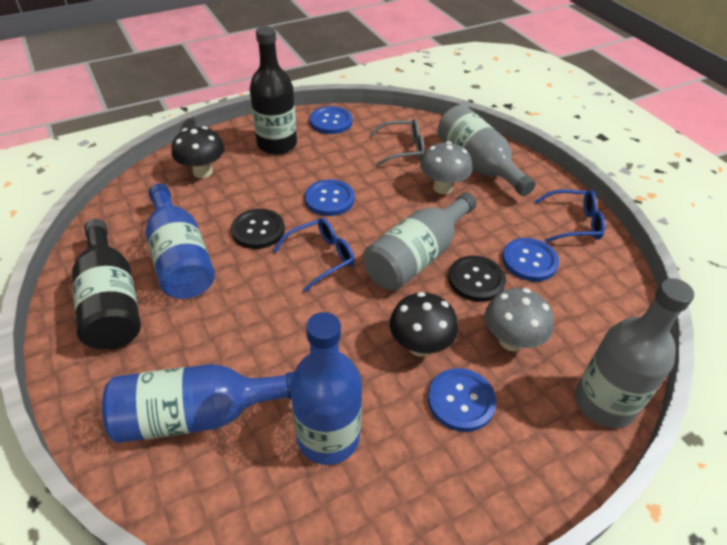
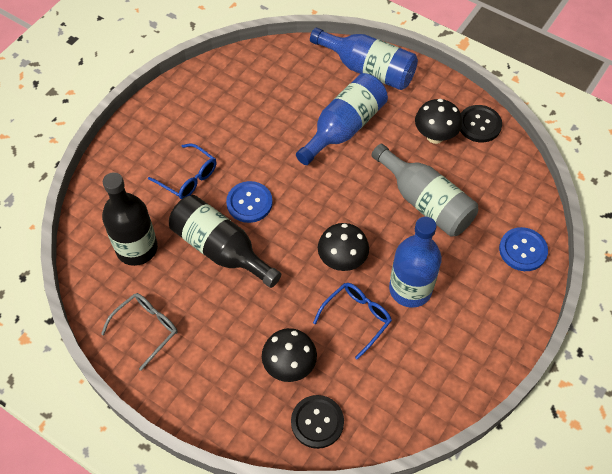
black mushroom: [171,126,225,178] [390,292,458,357] = 2 -> [262,328,317,382] [318,223,369,271] [415,99,462,144] = 3
blue button: [305,180,355,216] [309,106,352,134] [428,368,496,432] [502,238,559,281] = 4 -> [226,181,273,223] [499,227,548,271] = 2
grey bottle: [363,192,477,291] [437,105,536,196] [575,278,694,428] = 3 -> [371,144,478,237] = 1
grey mushroom: [420,141,473,194] [485,288,554,351] = 2 -> none = 0

